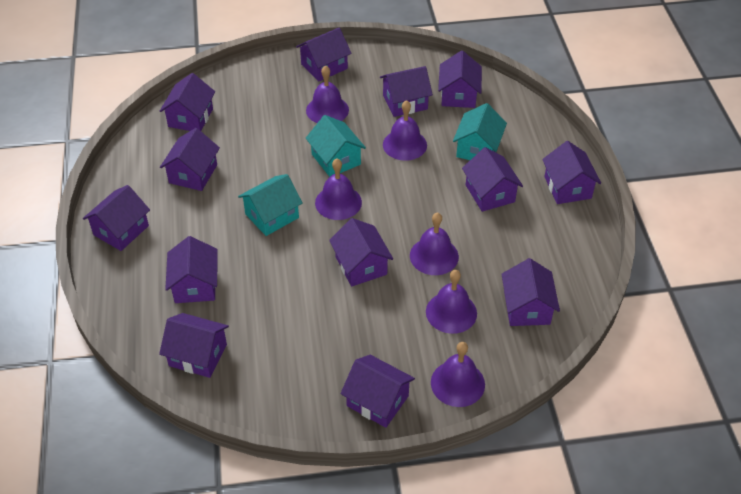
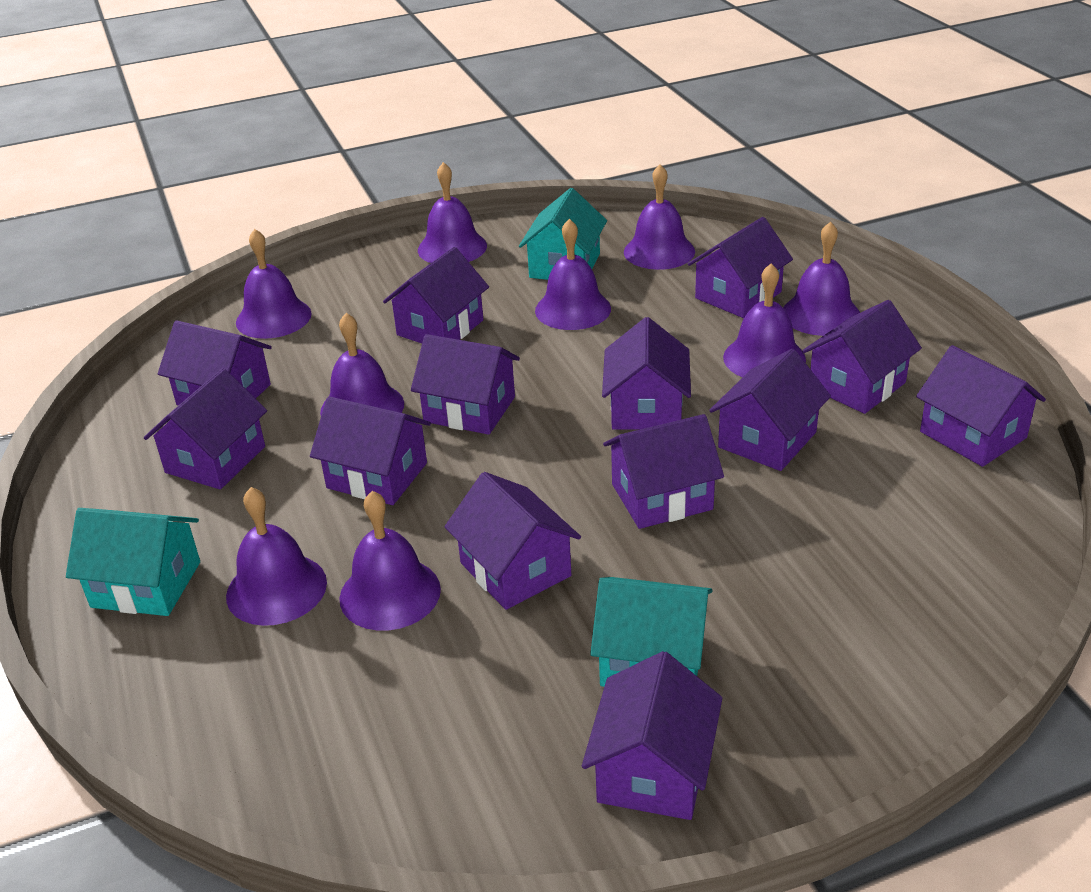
purple bell: [306,66,349,123] [315,159,362,220] [383,100,427,161] [410,212,459,275] [426,270,477,334] [431,342,485,407] = 6 -> [226,487,327,626] [236,229,312,339] [320,313,404,415] [340,491,441,631] [418,162,487,263] [535,219,611,330] [624,164,695,270] [723,263,806,377] [783,222,860,336] = 9

